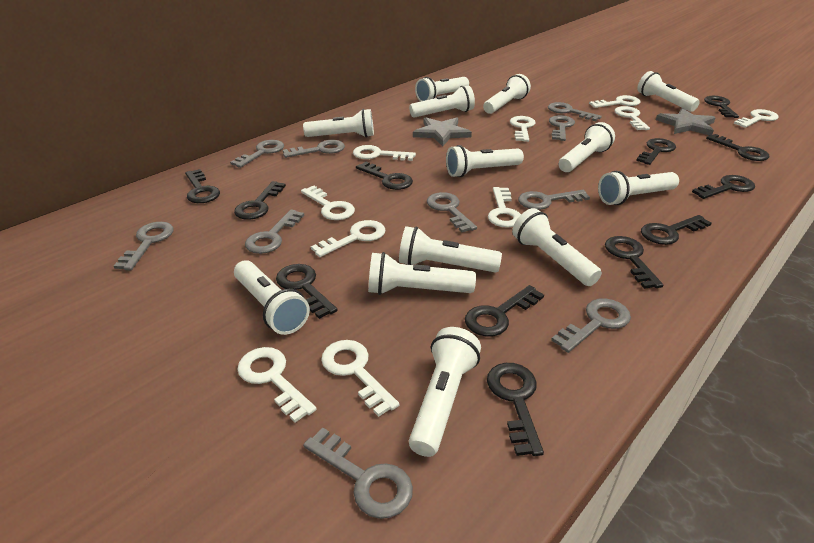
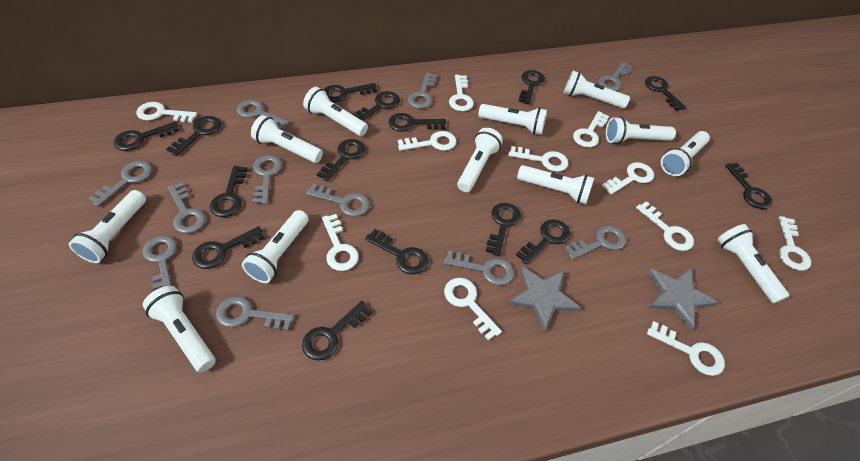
black key: [185,169,220,203] [234,181,286,220] [276,264,337,319] [356,162,413,190] [465,285,544,337] [487,363,544,456] [605,236,663,289] [636,138,676,165] [641,215,712,245] [692,175,755,199] [704,96,739,118] [706,134,770,161] = 12 -> [114,121,179,151] [167,116,221,156] [192,226,265,269] [210,166,247,217] [302,301,372,360] [317,139,365,181] [324,83,377,102] [353,91,400,121] [365,229,428,275] [388,113,446,132] [486,203,521,256] [516,219,570,265] [519,70,545,105] [645,76,687,111] [725,163,772,209] = 15
grey key: [114,222,174,270] [230,140,284,168] [245,209,305,254] [283,140,345,158] [303,427,413,519] [427,192,477,232] [518,190,590,210] [548,102,602,121] [549,115,575,141] [551,298,631,353] = 10 -> [88,161,152,207] [142,235,177,290] [168,182,206,234] [216,296,294,331] [237,100,289,130] [253,155,282,204] [306,184,370,217] [408,73,437,109] [444,251,514,286] [564,225,626,260] [598,62,632,91] = 11
white flashlight: [234,260,310,335] [303,109,374,138] [368,252,476,295] [399,226,502,273] [409,85,475,118] [409,327,481,457] [415,77,469,101] [446,145,524,177] [483,74,531,114] [512,208,602,286] [559,122,615,172] [598,171,679,205] [637,71,700,112] = 13 -> [69,190,146,263] [143,286,216,373] [242,210,309,283] [251,115,323,163] [303,87,368,136] [457,128,503,192] [478,104,547,135] [517,165,594,204] [564,71,630,109] [606,117,676,144] [661,131,710,176] [718,224,789,304] = 12
white key: [237,347,316,423] [301,186,355,220] [311,220,385,257] [321,340,399,417] [353,145,416,161] [488,187,521,228] [510,116,535,142] [589,95,641,108] [614,106,650,130] [734,109,779,128] = 10 -> [136,102,197,122] [322,214,359,271] [398,131,457,151] [444,278,502,340] [449,75,474,111] [508,146,568,172] [573,111,609,147] [602,162,654,195] [636,201,694,251] [647,321,725,376] [779,216,811,271] = 11

